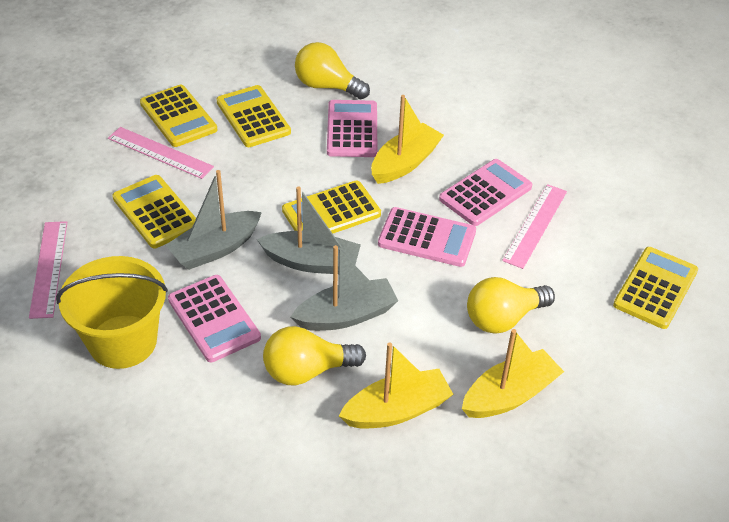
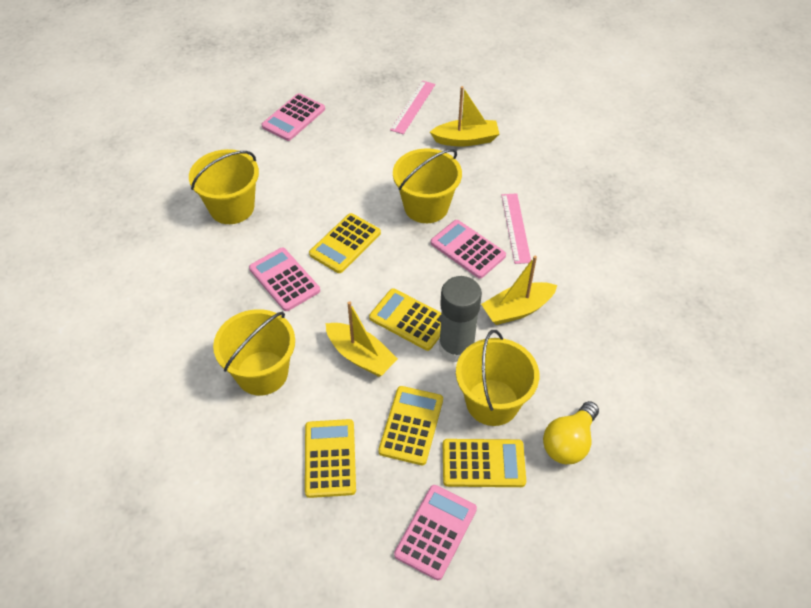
grey boat: [166,170,262,270] [257,186,361,274] [291,245,398,331] = 3 -> none = 0
grey glue stick: none = 0 -> [439,276,482,362] = 1
pink ruler: [29,221,67,319] [108,127,214,179] [502,184,567,269] = 3 -> [390,81,435,134] [502,193,531,264] = 2
yellow bucket: [56,256,168,369] = 1 -> [189,149,259,224] [213,309,295,396] [393,148,462,223] [456,330,539,426] = 4
yellow light bulb: [263,326,366,386] [295,42,370,99] [467,277,555,333] = 3 -> [543,401,599,464] = 1

